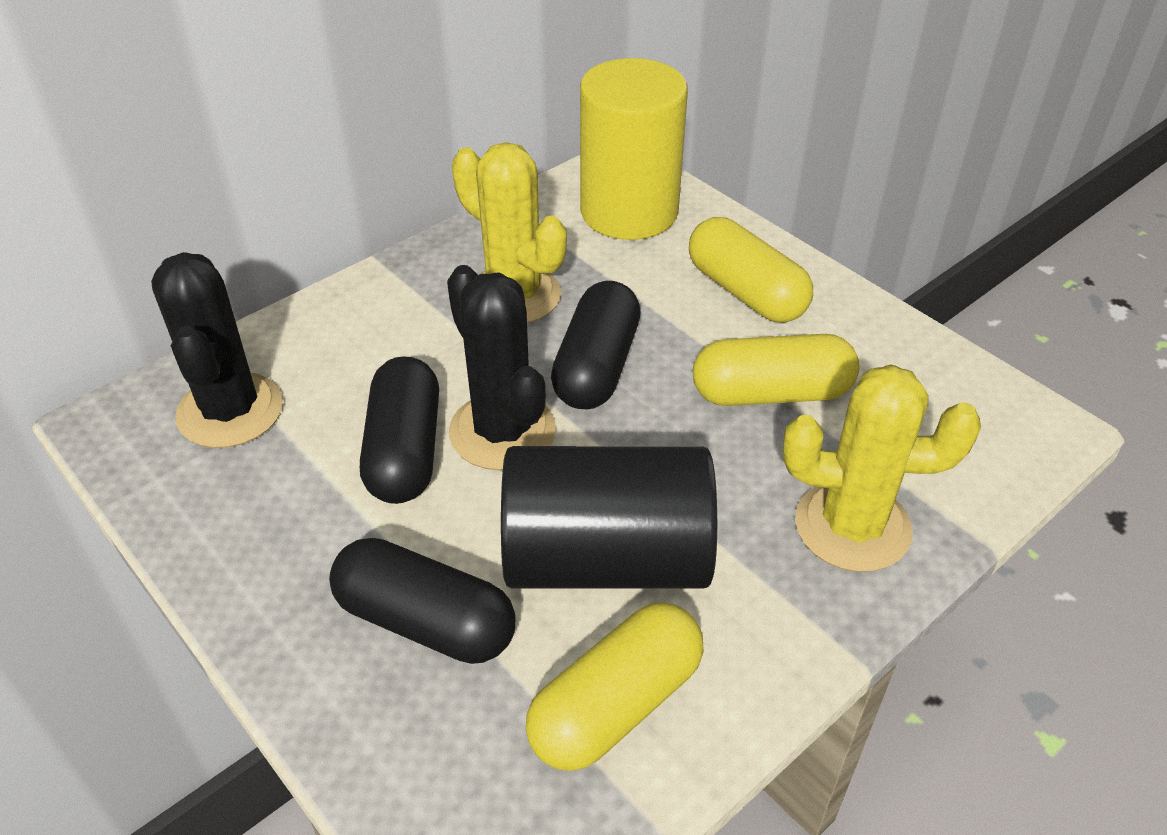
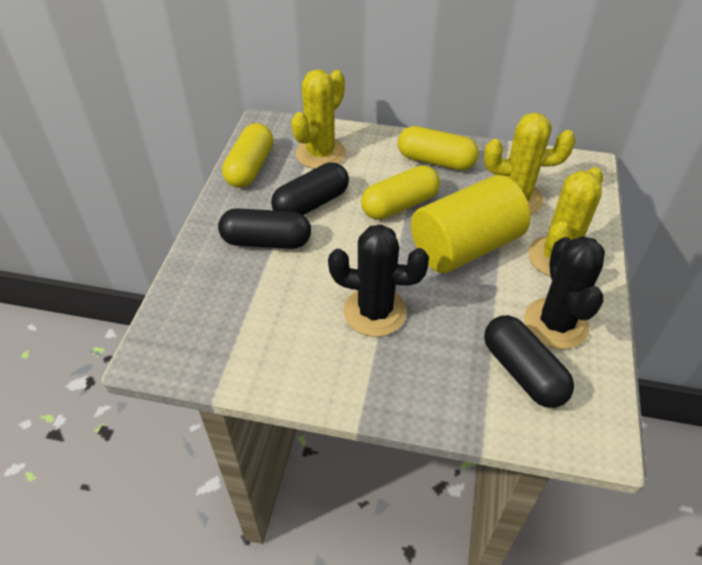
black cylinder: [501,446,717,589] = 1 -> none = 0
yellow cactus: [452,142,567,323] [783,364,981,572] = 2 -> [291,69,346,169] [484,113,575,215] [528,167,603,277] = 3

